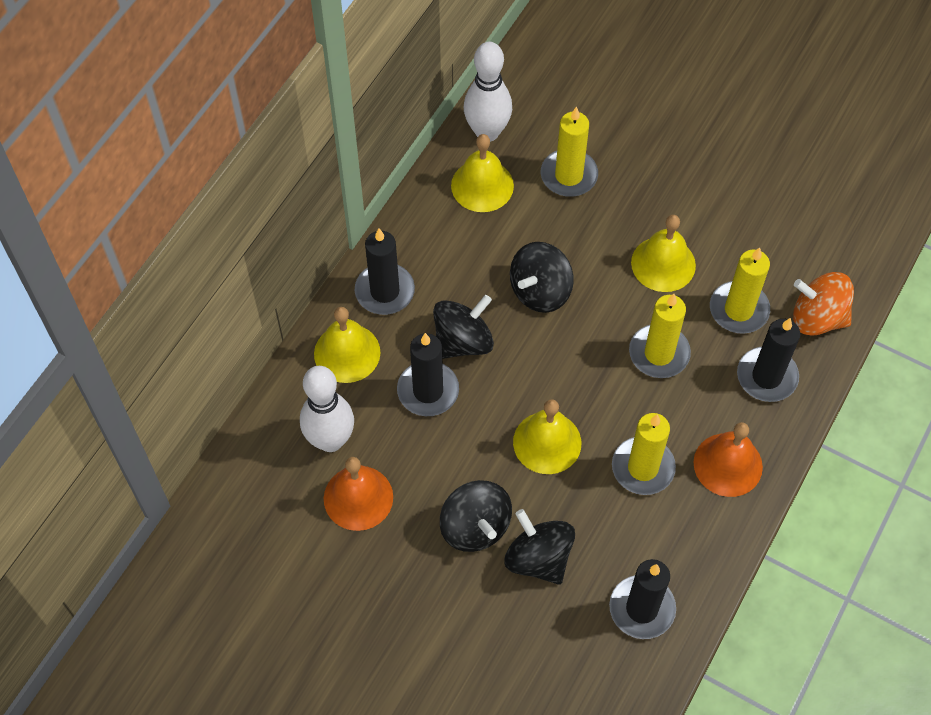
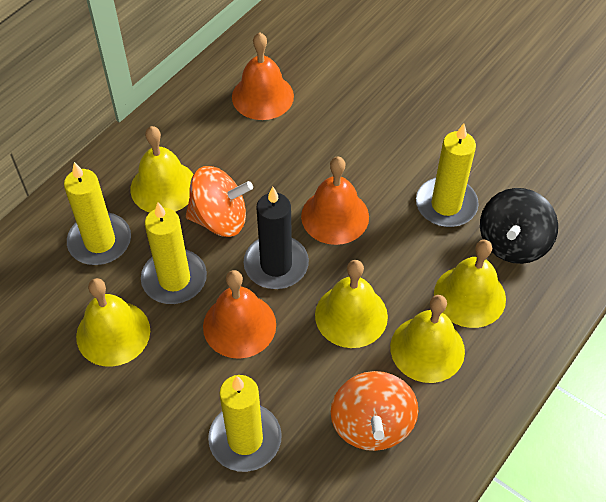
black candle: [355,228,415,315] [397,333,459,416] [609,559,676,639] [737,318,800,402] = 4 -> [244,187,309,289] = 1
black spinning top: [433,295,494,359] [440,480,512,552] [504,509,575,585] [510,242,574,313] = 4 -> [480,188,558,264] = 1
orange bell: [324,457,393,531] [693,422,763,497] = 2 -> [203,270,276,359] [232,32,294,120] [301,156,369,245] = 3
orange spinning top: [793,272,854,336] = 1 -> [186,166,253,237] [331,371,418,451] = 2
white bowling pin: [300,366,354,452] [464,42,512,142] = 2 -> none = 0
yellow bell: [314,307,380,383] [451,134,514,212] [513,399,581,474] [631,215,696,292] = 4 -> [76,278,150,367] [130,126,194,213] [315,260,388,348] [390,295,465,383] [434,240,506,328] = 5

